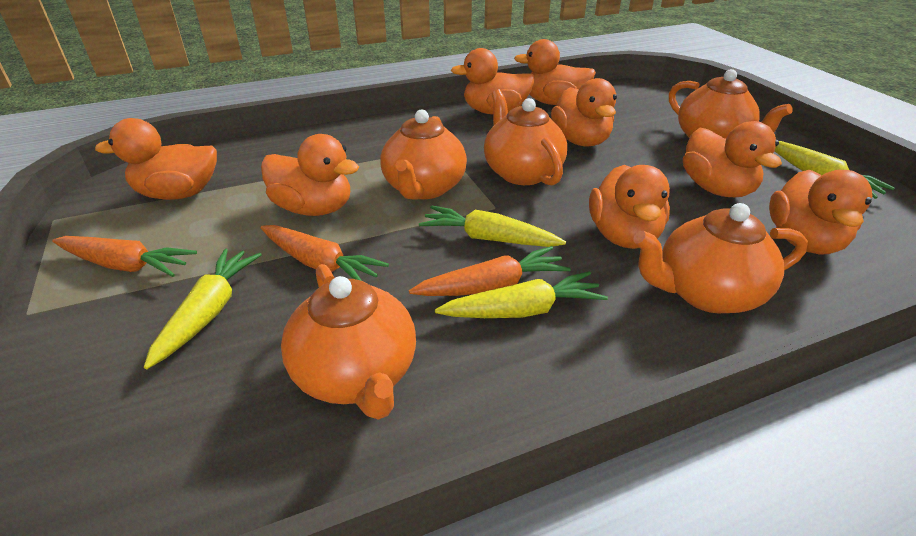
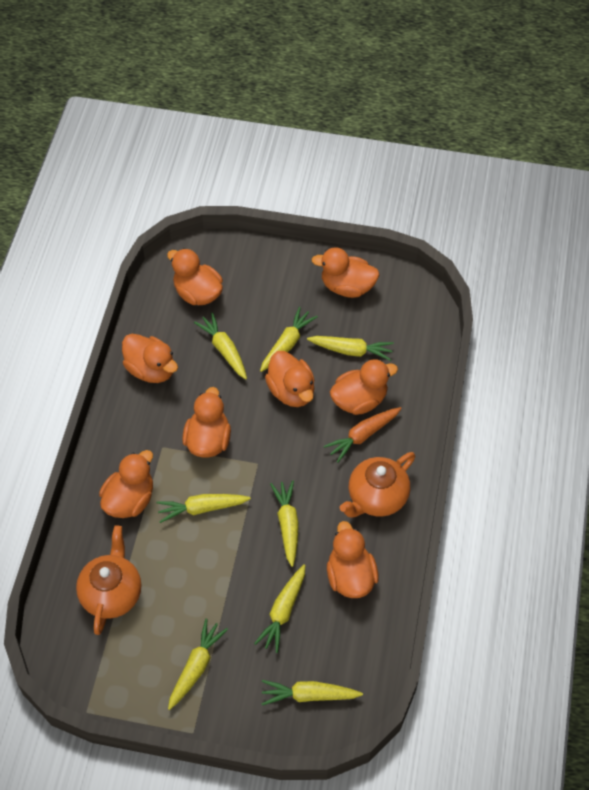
orange carrot: [52,236,197,277] [261,225,389,281] [409,246,571,296] = 3 -> [324,407,402,462] = 1
orange teapot: [281,264,416,420] [380,109,467,200] [484,89,567,185] [633,203,808,313] [669,69,793,139] = 5 -> [76,525,141,635] [340,452,415,518] = 2
yellow carrot: [144,249,262,369] [419,205,566,247] [435,271,608,318] [775,141,894,199] = 4 -> [156,494,251,523] [168,618,228,710] [194,312,247,379] [254,564,305,653] [260,307,318,372] [262,680,363,705] [270,480,299,567] [307,336,394,361] = 8

